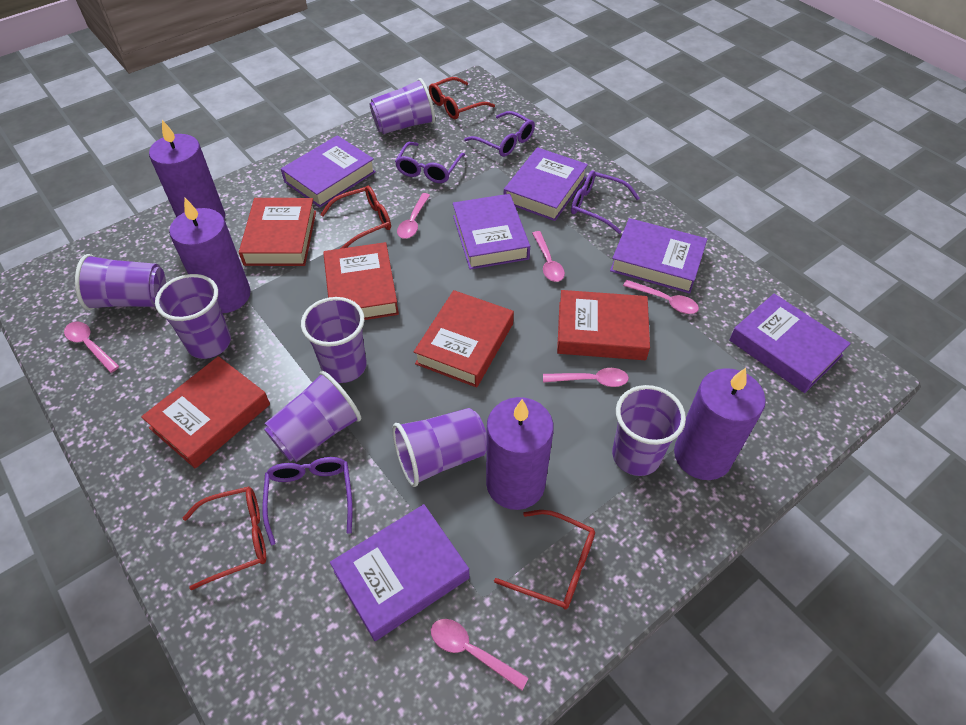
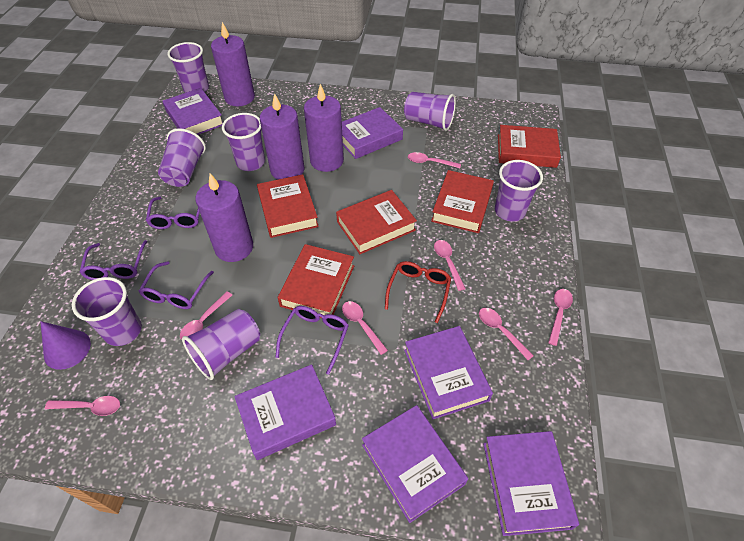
pink spoon: [64,321,119,373] [397,193,430,239] [431,619,529,690] [532,231,565,282] [543,368,629,387] [623,280,699,314] = 6 -> [45,396,120,416] [180,292,232,340] [342,301,388,355] [408,152,461,168] [434,240,466,291] [479,308,534,360] [548,289,573,346] = 7
purple cone: none = 0 -> [40,321,91,370] = 1
red glasses: [183,486,266,591] [320,186,391,249] [429,77,495,119] [494,510,595,609] = 4 -> [385,261,451,323] = 1

